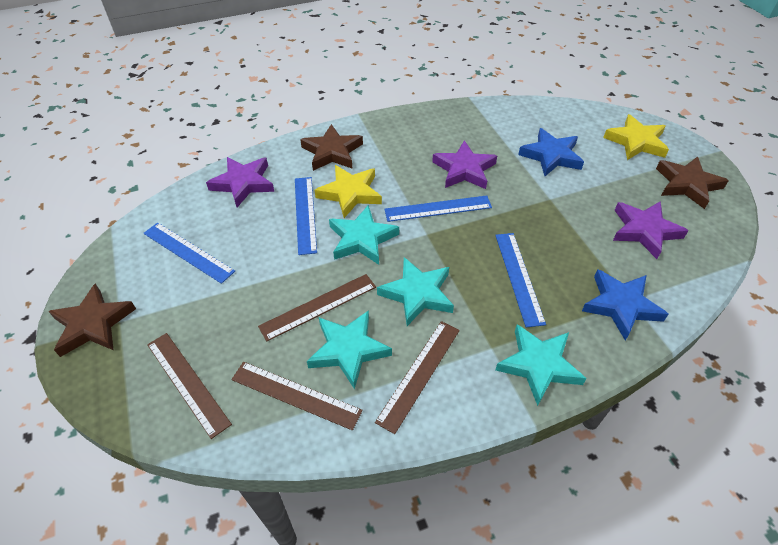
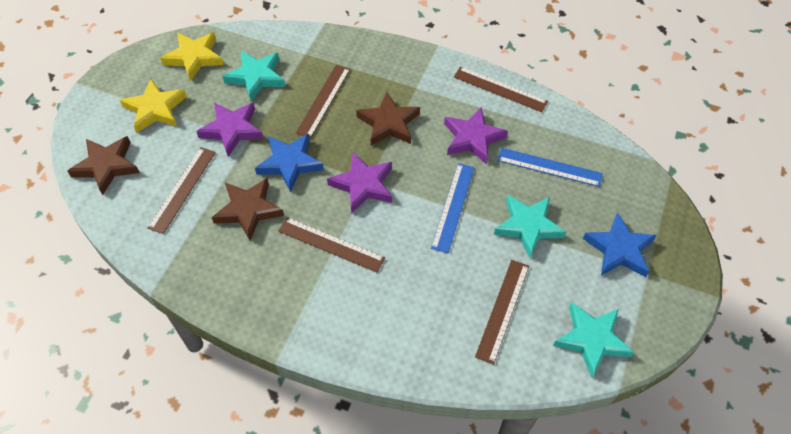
blue ruler: [144,222,235,284] [295,177,317,255] [384,195,492,222] [495,233,546,327] = 4 -> [431,163,475,253] [498,148,603,187] = 2
brown ruler: [147,333,232,439] [231,362,363,431] [258,274,376,341] [375,321,460,434] = 4 -> [148,147,216,234] [278,217,385,272] [296,65,350,138] [454,67,548,112] [475,260,529,365] = 5
turquoise star: [307,310,392,389] [329,205,399,265] [377,257,454,326] [496,324,587,406] = 4 -> [222,51,285,101] [494,195,566,258] [553,302,634,378] = 3

